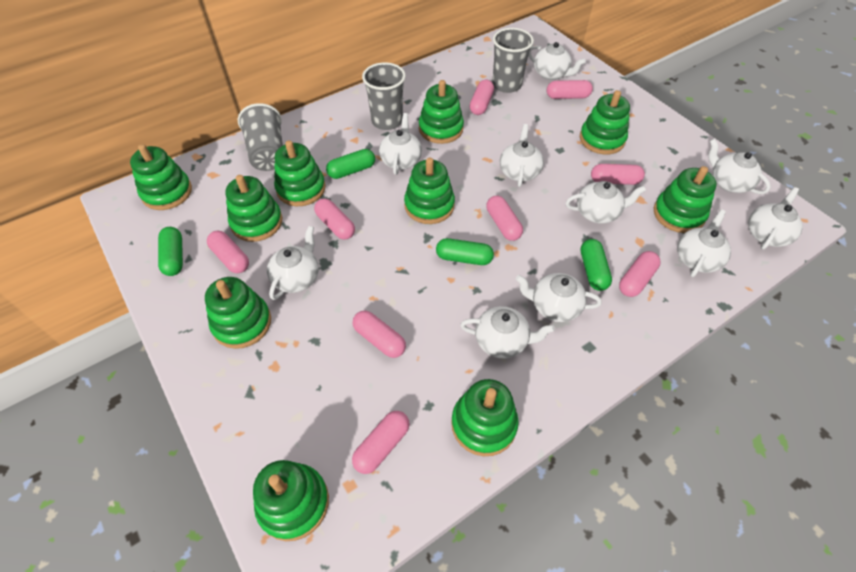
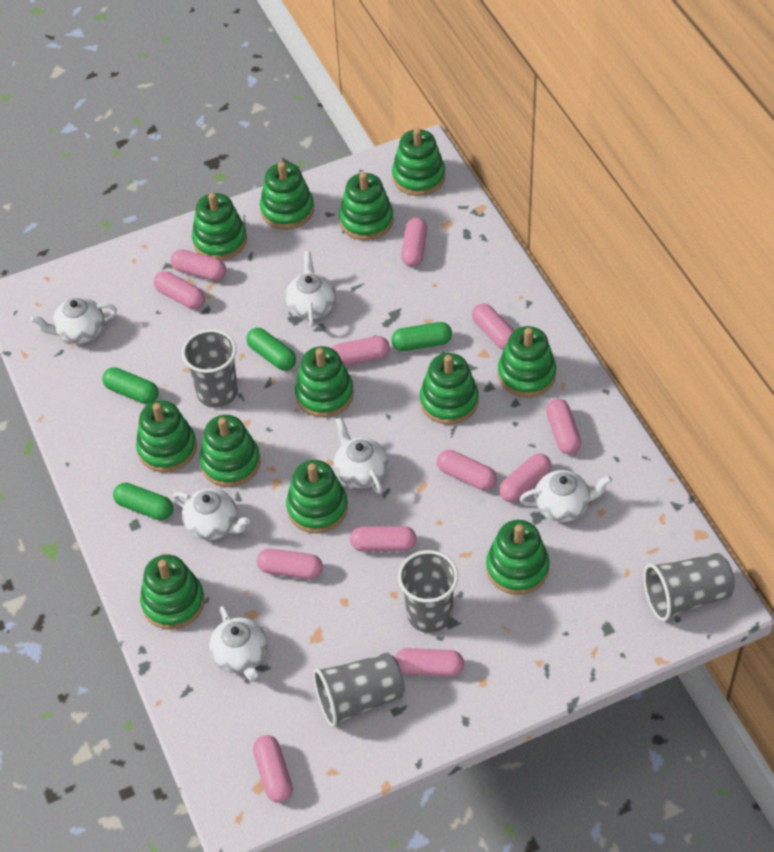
green stacking toy: [130,144,192,210] [205,277,271,349] [225,175,282,242] [253,460,329,541] [274,140,325,206] [404,158,455,224] [419,80,464,144] [451,379,519,456] [580,90,630,155] [654,166,717,233] = 10 -> [136,400,197,473] [140,555,205,630] [192,193,247,260] [199,415,260,487] [260,162,314,230] [286,460,348,533] [295,346,354,417] [339,172,394,240] [392,128,445,196] [420,353,479,425] [486,520,550,595] [498,326,556,398] = 12
grey cup: [238,103,283,171] [362,62,406,130] [492,28,534,93] = 3 -> [182,329,238,408] [313,652,405,727] [398,550,458,633] [643,553,735,621] = 4
pink capsule: [207,231,249,273] [314,198,355,240] [352,411,410,474] [353,310,406,358] [470,80,494,115] [486,196,523,241] [547,80,593,99] [591,164,645,185] [619,251,661,297] = 9 -> [154,271,205,309] [171,250,226,281] [253,735,293,803] [257,548,323,579] [332,336,390,366] [350,526,417,552] [395,648,464,676] [401,217,427,267] [437,450,497,491] [472,303,514,350] [499,453,551,502] [546,399,581,454] = 12
white teapot: [267,226,319,300] [379,113,422,175] [460,306,555,359] [500,124,544,187] [516,273,602,322] [528,42,586,80] [565,181,646,224] [677,209,731,277] [708,139,771,194] [748,187,803,249] = 10 -> [31,297,117,344] [173,488,250,540] [209,606,268,681] [285,251,336,327] [334,417,388,494] [520,470,612,522] = 6

